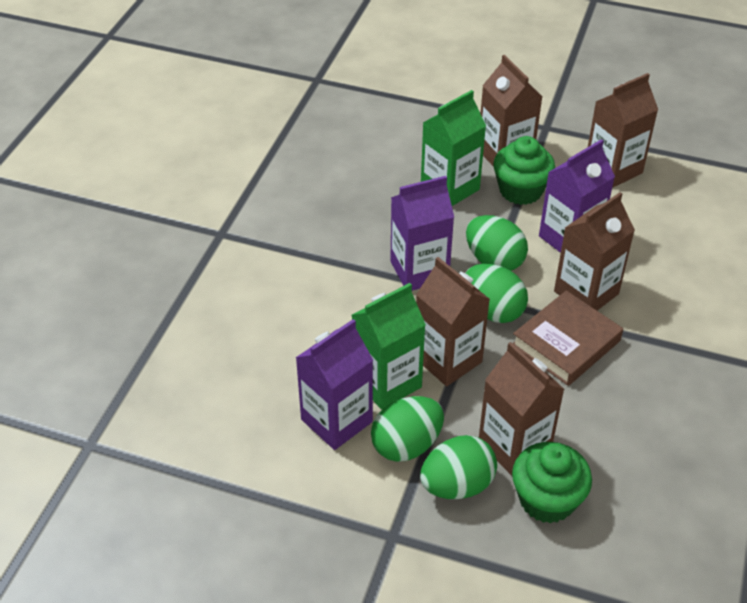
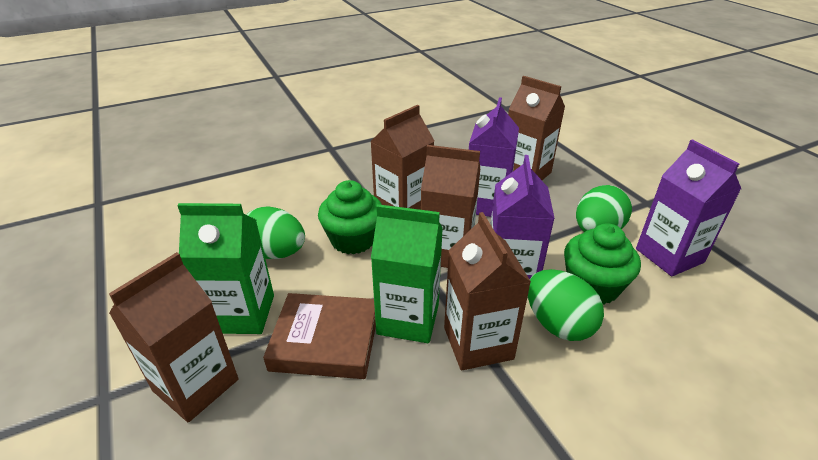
green egg: [371,396,444,462] [420,435,497,499] [466,215,528,271] [466,264,528,323] = 4 -> [246,206,305,259] [528,269,604,341] [576,185,632,232] = 3

